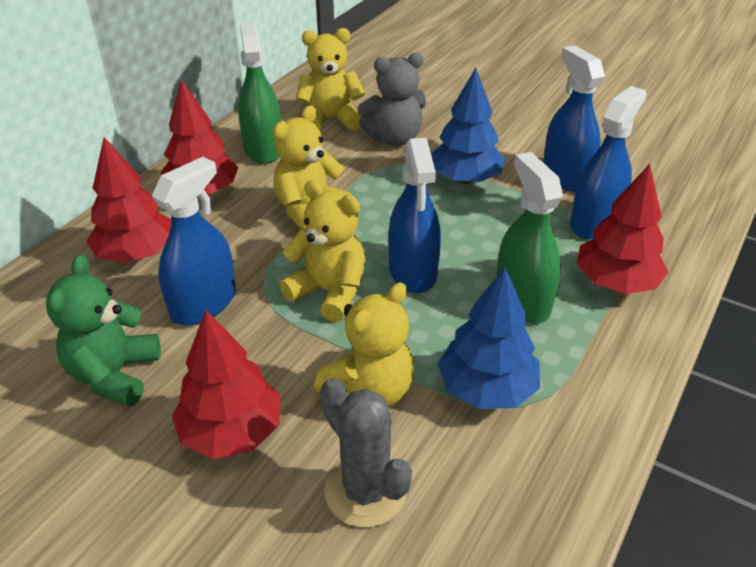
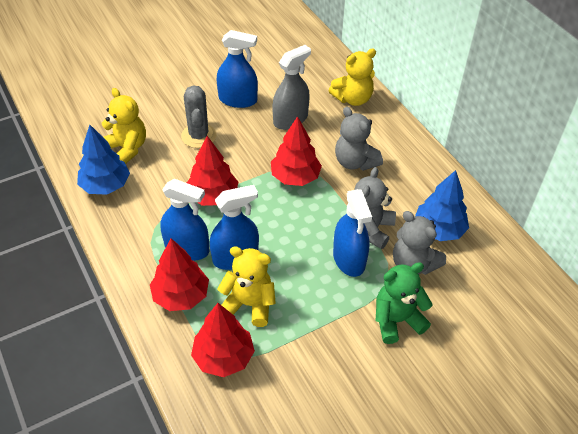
green spray bottle: [238,22,281,164] [496,152,563,324] = 2 -> none = 0
grey spray bottle: none = 0 -> [273,45,311,130] = 1
grey teddy bear: [358,52,426,146] = 1 -> [335,107,383,171] [354,167,396,249] [393,211,446,275] = 3
yellow teddy bear: [273,106,351,229] [279,180,365,322] [296,28,365,131] [314,283,414,406] = 4 -> [102,88,146,164] [217,246,276,327] [328,48,376,106] = 3

